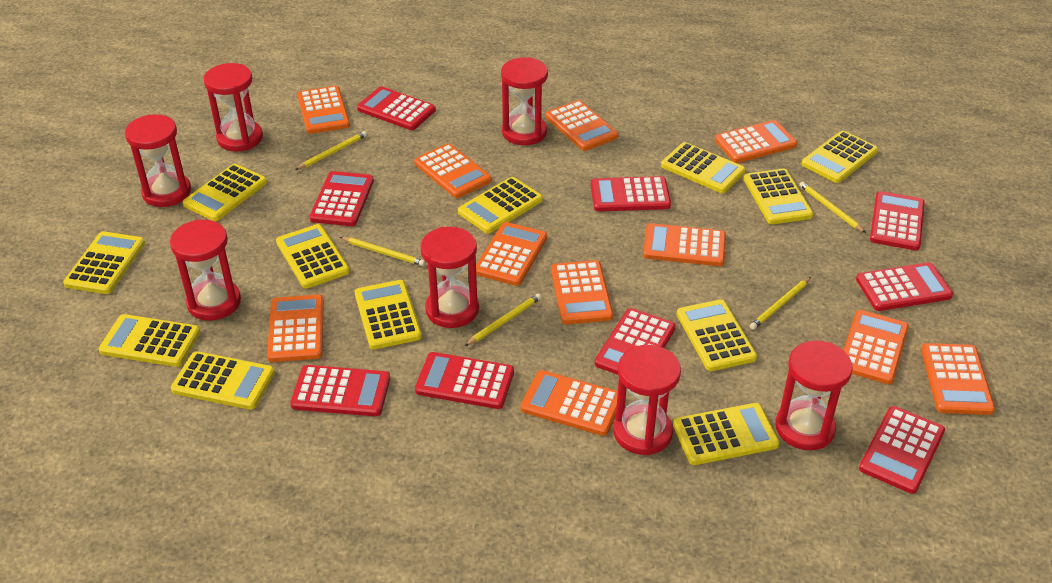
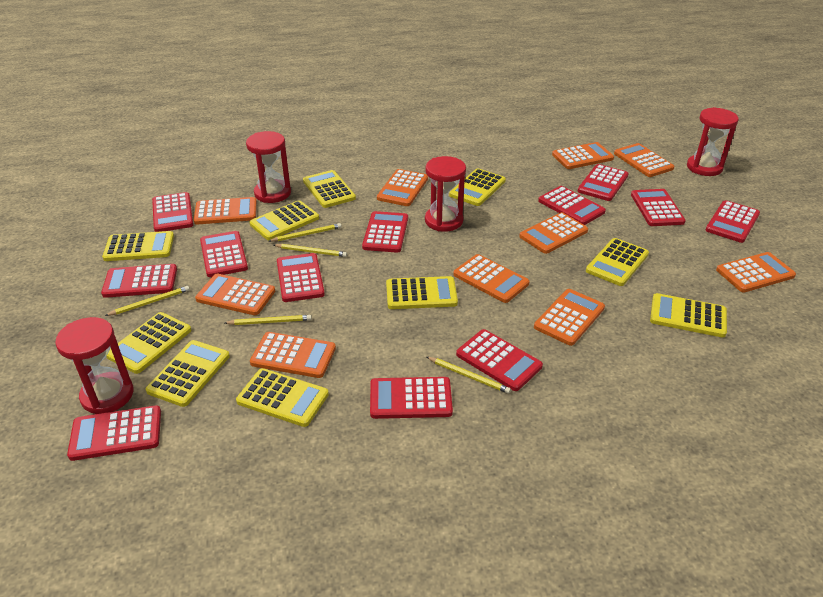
orange calculator: [267,294,324,362] [297,86,350,134] [414,143,492,198] [476,222,547,286] [520,370,618,436] [546,100,619,151] [551,260,613,324] [643,223,726,266] [715,120,798,163] [844,310,909,384] [921,343,995,415] = 11 -> [194,197,257,225] [195,274,275,315] [250,332,336,378] [377,169,428,206] [453,254,529,303] [519,212,588,254] [534,289,605,346] [552,142,614,169] [614,143,674,177] [716,252,796,293] = 10
red calculator: [290,365,390,416] [309,171,374,226] [357,86,436,130] [415,352,514,409] [591,176,671,211] [595,308,676,375] [856,262,953,311] [859,406,945,494] [870,191,925,251] = 9 -> [67,405,161,461] [101,264,177,298] [152,192,193,232] [200,231,248,277] [277,253,325,302] [362,211,408,253] [370,377,453,419] [456,329,543,391] [538,186,606,225] [578,164,629,201] [631,189,686,226] [706,200,760,243] = 12
red hourglass: [125,114,191,207] [170,220,241,321] [204,63,263,151] [420,227,479,328] [501,57,548,145] [613,345,681,455] [775,340,853,450] = 7 -> [55,317,134,414] [246,131,291,203] [425,156,466,232] [687,107,739,176] = 4
yellow calculator: [63,231,145,294] [99,314,200,367] [171,351,275,410] [182,164,267,221] [276,224,350,289] [355,280,422,349] [458,177,543,234] [661,142,746,193] [673,403,780,465] [676,299,757,371] [744,169,813,224] [801,131,878,183] = 12 -> [102,231,174,261] [106,312,191,374] [145,340,230,407] [236,368,329,427] [250,200,319,240] [303,170,356,208] [386,276,458,309] [449,168,506,206] [586,238,649,286] [650,293,727,337] = 10

